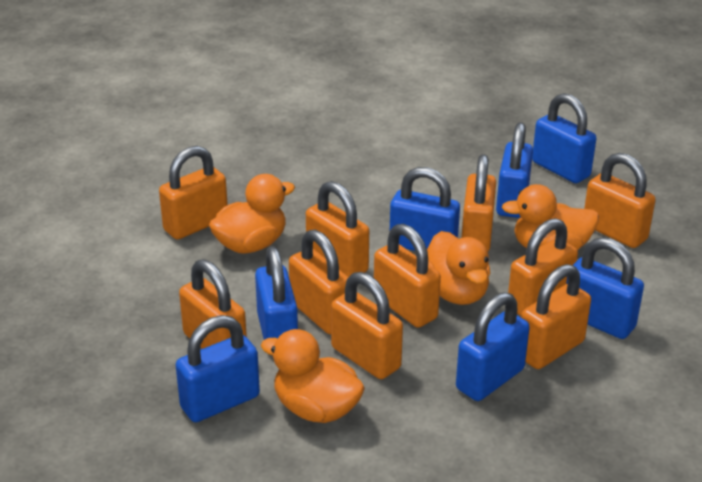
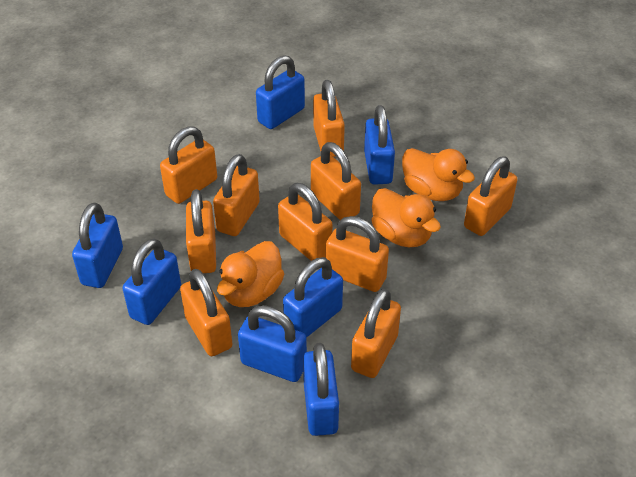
orange duck: [209,174,295,254] [261,329,365,423] [427,231,490,305] [502,184,599,250] = 4 -> [217,241,284,307] [371,188,441,247] [402,148,475,201] = 3

